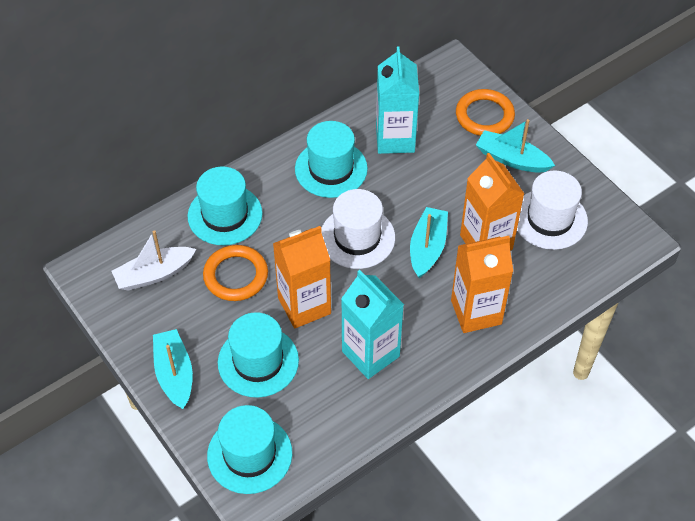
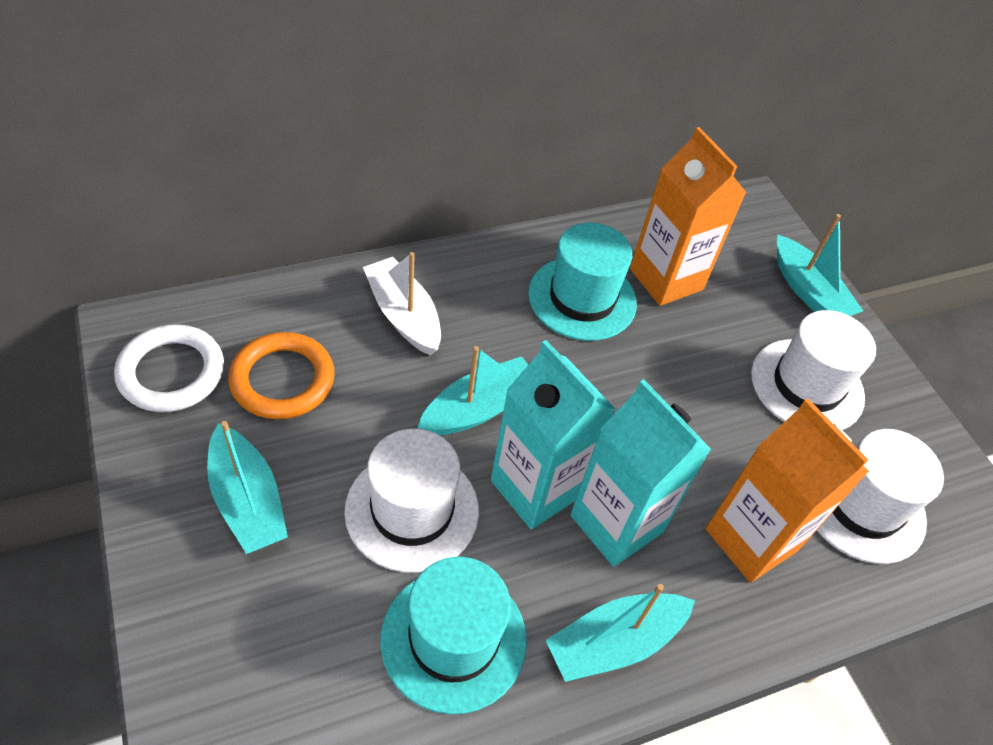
orange carton: [273,226,331,329] [451,236,513,333] [460,153,525,251] = 3 -> [630,127,747,306] [706,399,869,583] = 2
orange ring: [203,245,268,301] [456,89,515,136] = 2 -> [228,332,335,419] = 1
turquoise boat: [153,329,193,409] [410,207,448,278] [476,119,555,173] = 3 -> [207,421,288,554] [417,346,528,435] [545,584,695,682] [777,214,863,316] = 4
turquoise hat: [187,166,263,245] [207,405,292,494] [218,312,299,398] [295,121,368,198] = 4 -> [380,557,527,714] [528,223,637,341] = 2
white hat: [321,189,395,269] [517,170,588,250] = 2 -> [344,428,479,573] [751,310,876,430] [817,429,944,564] = 3
white ring: none = 0 -> [114,324,224,412] = 1

